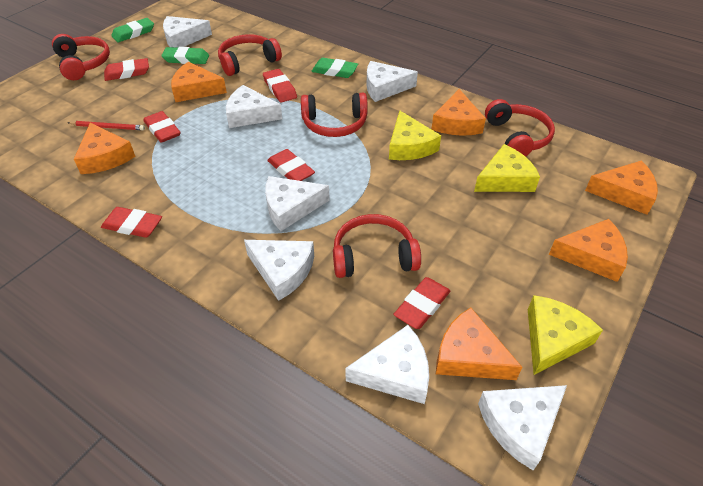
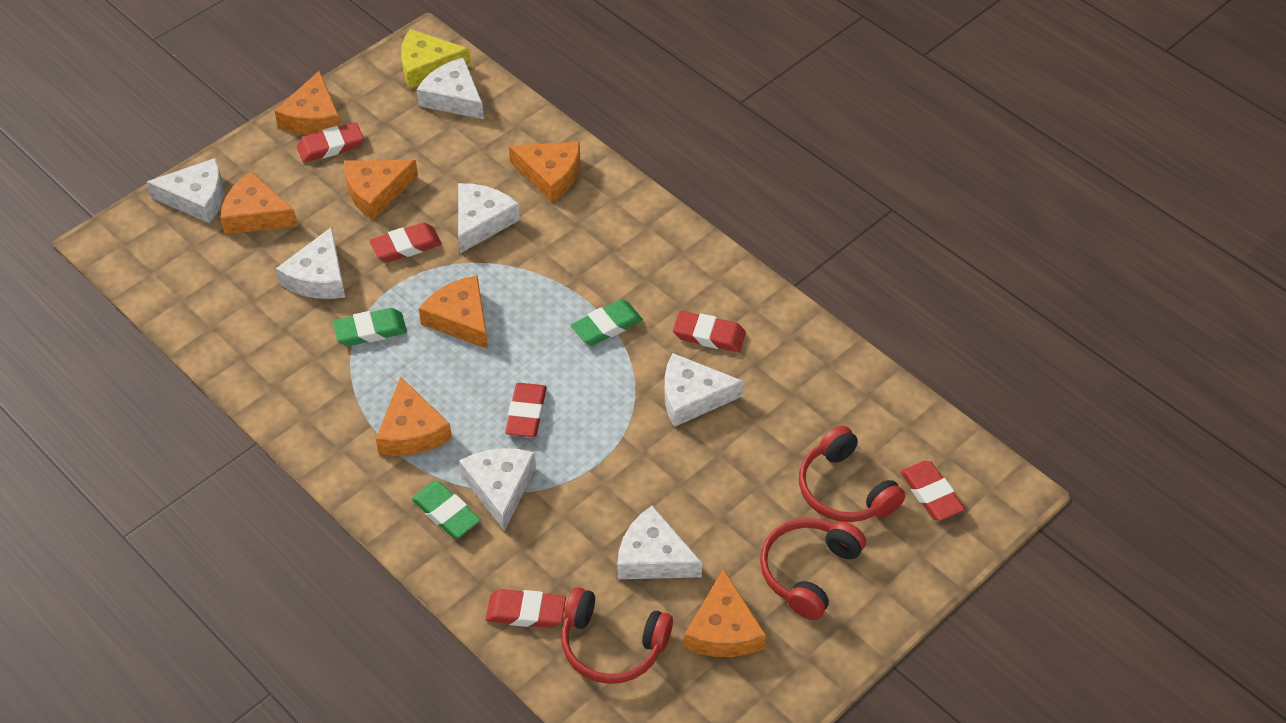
orange cheese: [74,123,136,174] [171,62,227,102] [432,89,486,136] [436,308,522,380] [549,219,628,282] [585,161,658,215] = 6 -> [220,172,298,235] [275,70,341,135] [344,160,418,220] [376,376,452,456] [419,275,488,349] [509,142,580,203] [684,568,766,657] = 7
red headphones: [52,34,110,80] [218,34,282,76] [301,93,368,137] [333,214,421,278] [485,99,555,157] = 5 -> [561,587,673,684] [760,518,866,620] [799,426,905,522] = 3
red pencil: [68,121,145,130] = 1 -> none = 0
yellow cheese: [389,110,441,160] [474,144,540,192] [528,295,603,375] = 3 -> [401,29,471,89] = 1

